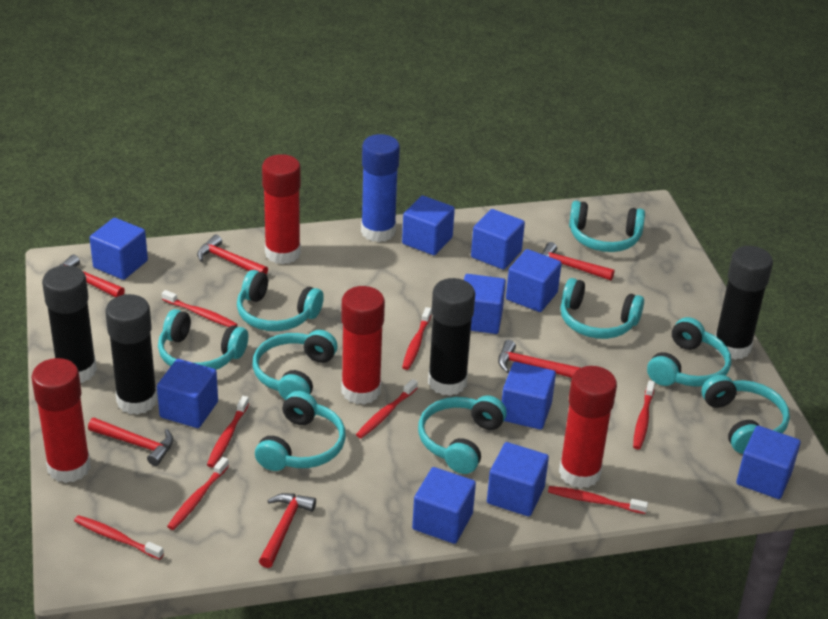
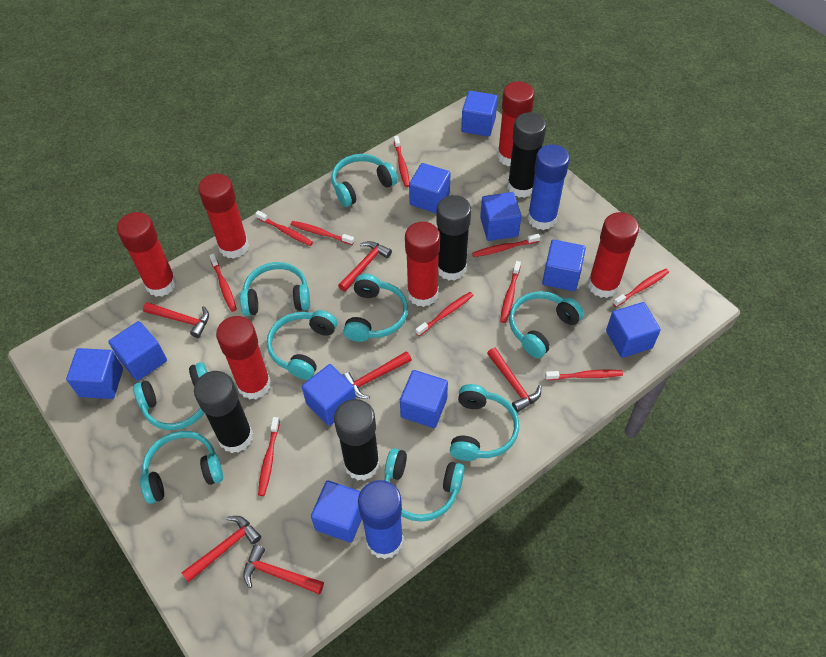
blue glue stick: [361,134,400,242] = 1 -> [358,480,404,559] [527,144,570,230] = 2
red glue stick: [31,358,91,483] [262,154,301,264] [341,286,385,405] [559,366,617,488] = 4 -> [117,212,177,297] [198,174,249,259] [216,316,271,400] [405,222,440,307] [497,82,534,166] [588,212,639,298] = 6
red toothbrush: [74,515,164,560] [162,290,238,327] [167,457,229,530] [207,396,249,467] [356,379,418,438] [402,307,431,370] [548,486,648,514] [633,380,655,449] = 8 -> [209,254,237,312] [255,211,313,246] [258,417,280,496] [291,221,354,245] [394,136,410,187] [415,292,473,336] [472,234,540,257] [500,261,521,323] [545,370,623,380] [613,269,669,307] = 10

